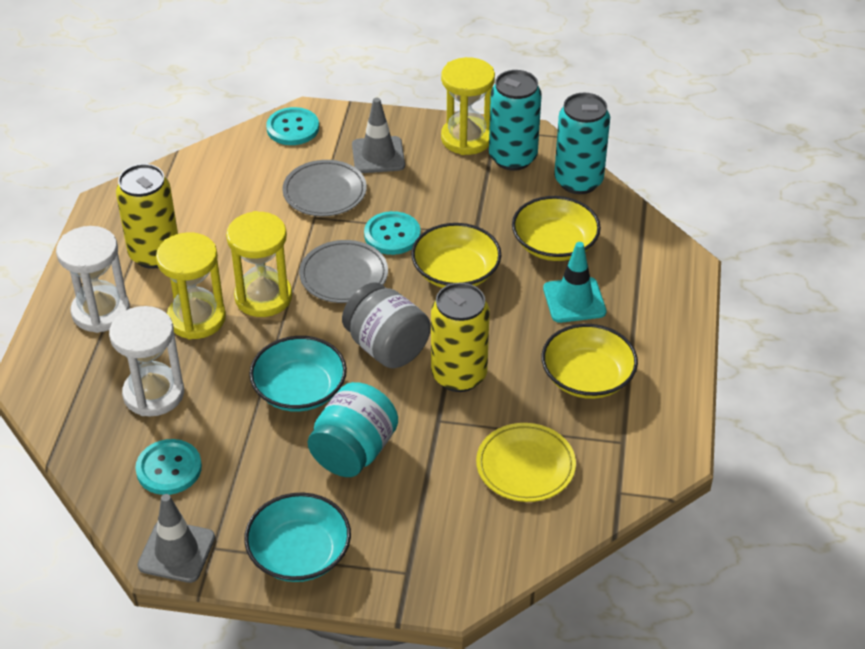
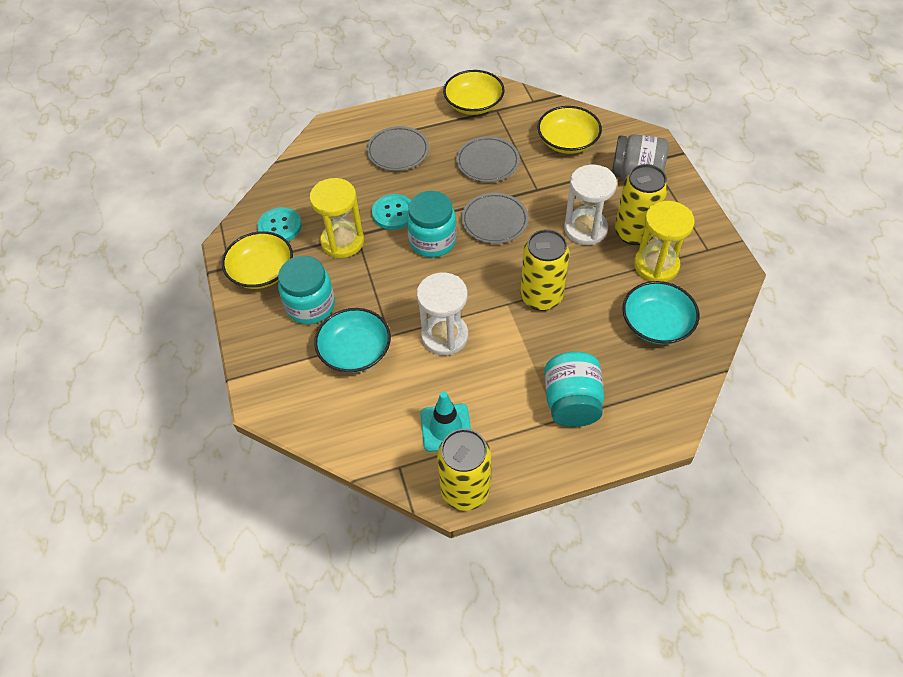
grey plate: [282,160,367,216] [299,240,388,303] = 2 -> [366,126,429,171] [456,136,520,182] [461,193,529,244] = 3
grey traffic cone: [137,494,215,583] [352,98,405,173] = 2 -> none = 0
turquoise button: [135,439,202,495] [266,107,319,145] [364,211,421,255] = 3 -> [257,207,302,241] [372,194,411,230] = 2
turquoise can: [489,70,542,171] [554,93,610,194] = 2 -> none = 0
turquoise jar: [308,382,398,477] = 1 -> [278,256,335,324] [406,191,457,257] [544,351,604,427] = 3
yellow can: [116,164,178,269] [431,283,490,392] = 2 -> [437,429,491,511] [521,229,570,311] [615,164,668,245] = 3
yellow hourglass: [156,232,226,340] [226,211,292,317] [441,57,495,155] = 3 -> [310,178,364,258] [634,201,695,282] = 2
yellow plate: [476,423,576,502] = 1 -> none = 0

